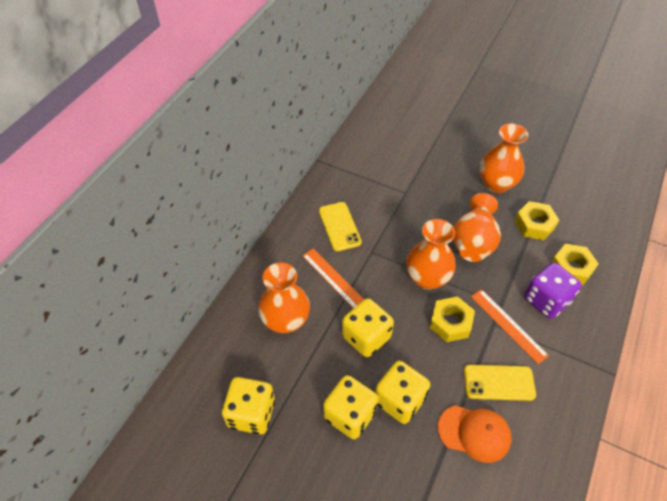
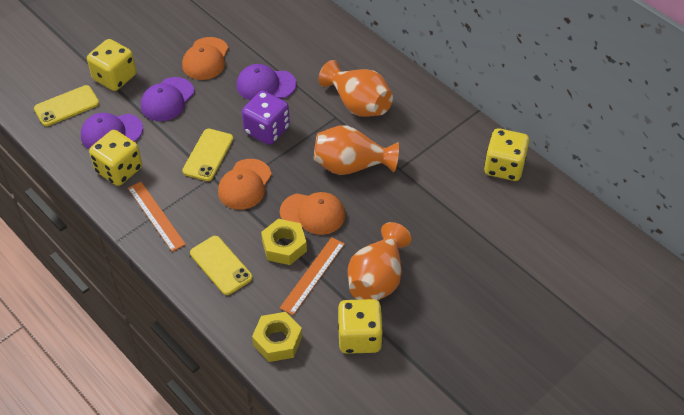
orange cap: [438,405,511,463] = 1 -> [182,37,228,80] [218,159,272,210] [280,192,345,235] = 3
orange vase: [258,262,310,333] [406,219,456,290] [453,193,501,262] [480,123,528,193] = 4 -> [314,125,399,175] [319,60,393,117] [348,222,411,300] = 3
purple cap: none = 0 -> [81,113,143,149] [141,77,194,121] [237,64,296,100] = 3
yellow nut: [430,296,475,342] [515,201,559,240] [551,244,599,286] = 3 -> [252,312,302,362] [261,219,307,265] = 2
yellow phone: [319,202,362,251] [464,365,536,401] = 2 -> [34,85,99,126] [182,129,233,181] [190,236,253,295] = 3

